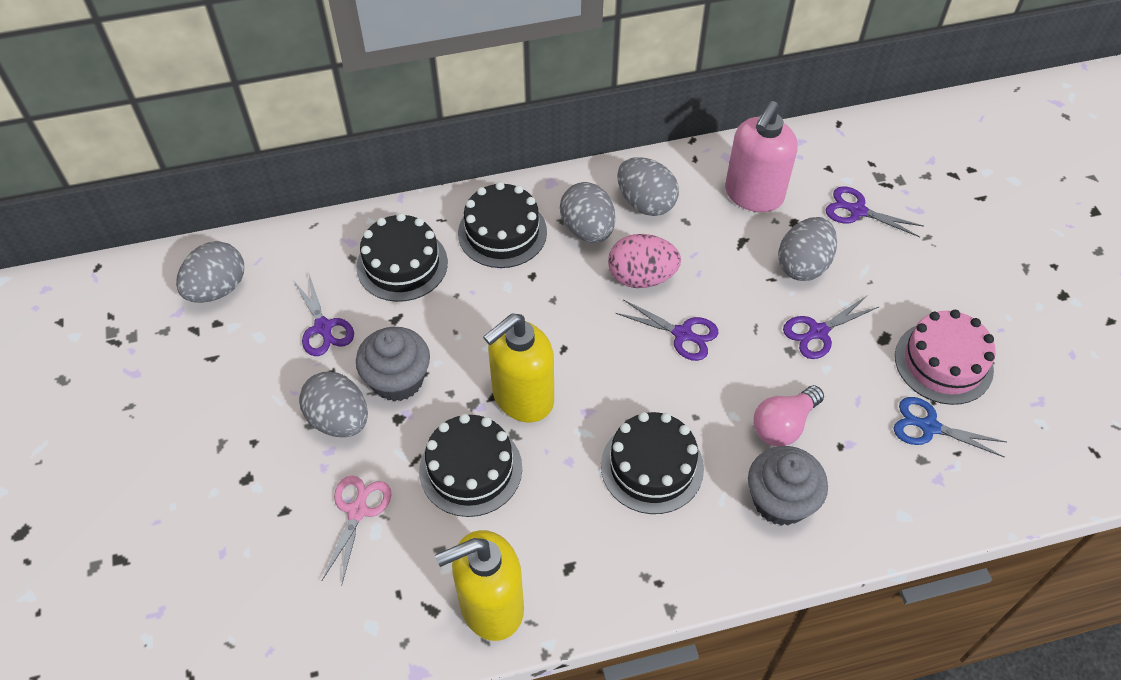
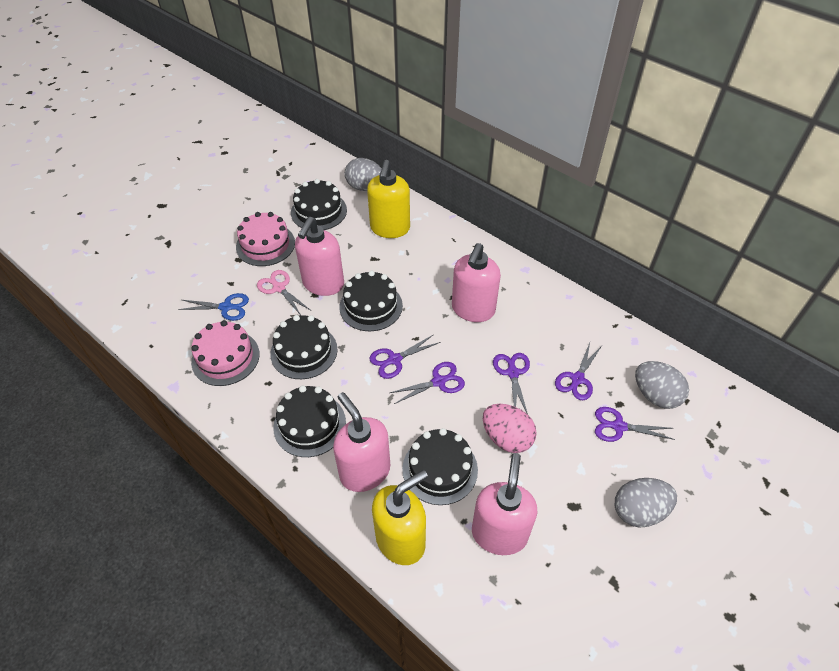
black cake: [356,213,448,302] [419,414,522,517] [458,182,547,268] [601,412,704,514] = 4 -> [270,315,338,379] [273,386,346,457] [291,179,347,230] [339,271,403,331] [402,428,478,505] = 5
grey cupcake: [356,327,430,402] [748,446,828,526] = 2 -> none = 0
grey egg: [176,241,244,303] [299,371,368,438] [560,182,615,243] [617,157,679,216] [778,217,837,281] = 5 -> [345,158,382,191] [615,478,677,527] [635,361,689,409] = 3
pink cake: [895,310,996,405] = 1 -> [191,320,260,386] [236,212,295,266] = 2
pink light bulb: [753,385,824,446] = 1 -> none = 0
pink soap dispenser: [725,101,798,212] = 1 -> [295,217,344,296] [333,392,390,492] [452,243,501,322] [472,453,537,555] = 4
purple scissors: [293,274,354,356] [615,299,718,361] [783,296,879,359] [826,186,924,237] = 4 -> [370,334,440,379] [390,362,465,404] [493,353,530,414] [555,343,602,400] [595,407,675,442] = 5

